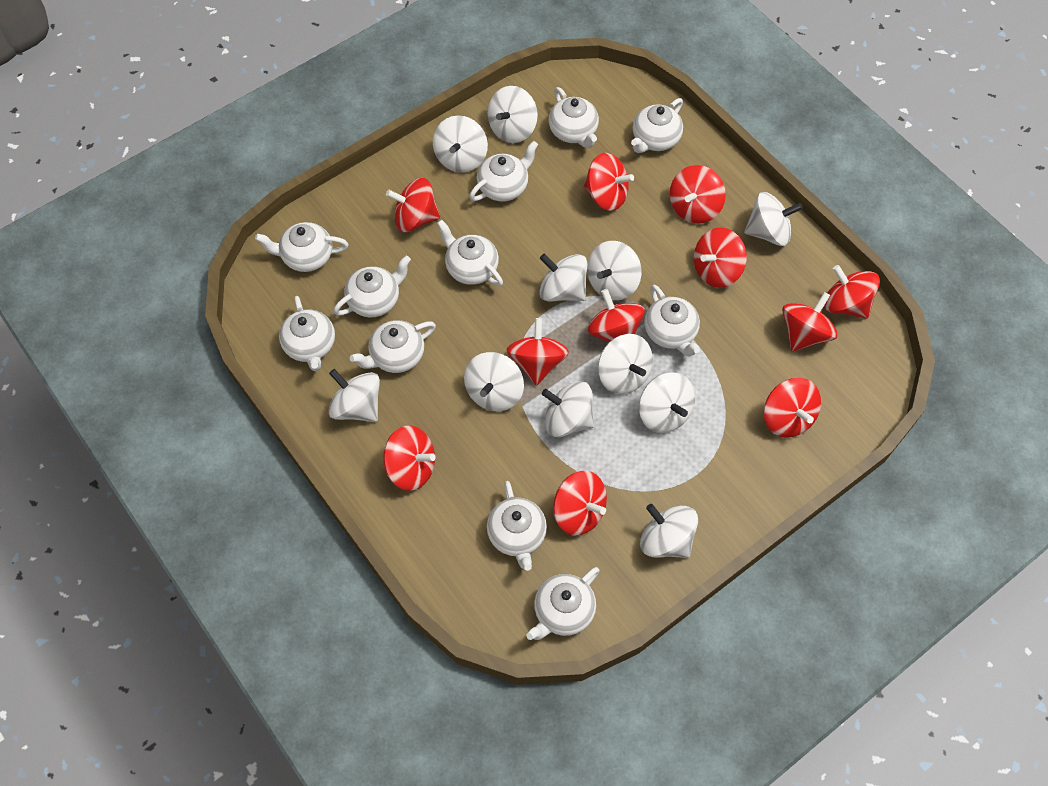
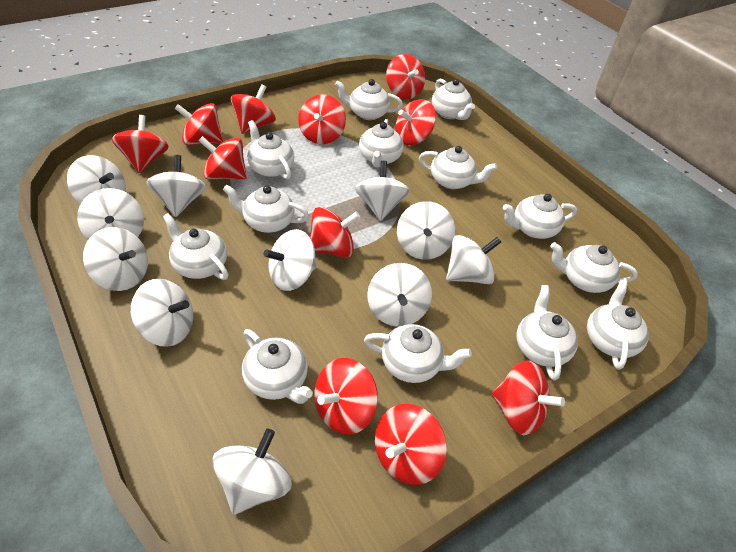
white teapot: [255,222,348,272] [279,296,335,371] [334,256,411,318] [350,320,436,373] [437,220,503,287] [469,141,538,202] [487,481,547,571] [526,567,600,640] [549,87,599,148] [631,98,683,153] [644,285,700,357] = 11 -> [163,213,229,280] [223,185,309,233] [242,329,313,404] [247,120,294,180] [335,79,403,120] [359,119,403,168] [364,324,472,383] [419,146,497,189] [432,79,475,120] [503,194,577,239] [516,285,578,381] [550,242,638,293] [587,280,649,370] = 13

